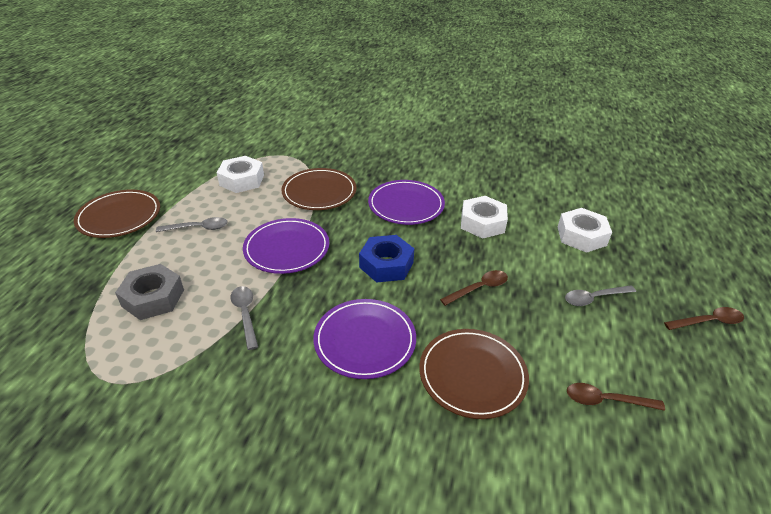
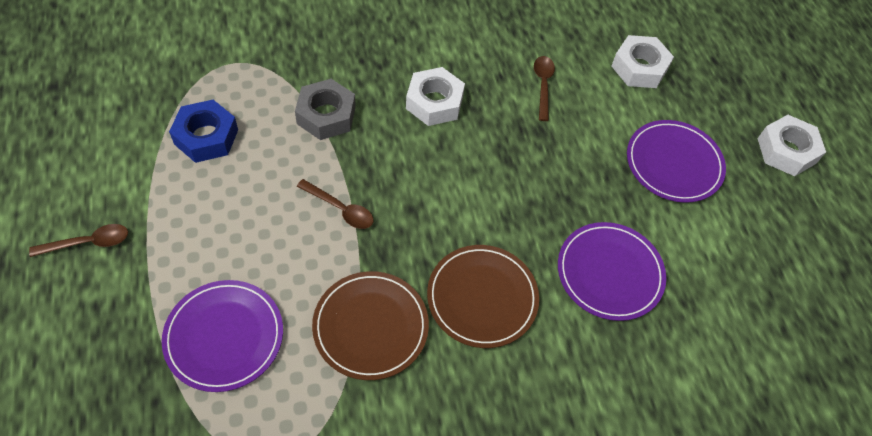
brown plate: [74,190,160,238] [281,168,356,210] [419,329,529,419] = 3 -> [312,271,429,380] [427,245,539,348] = 2
grey spoon: [156,217,228,232] [231,286,258,350] [565,285,636,306] = 3 -> none = 0

